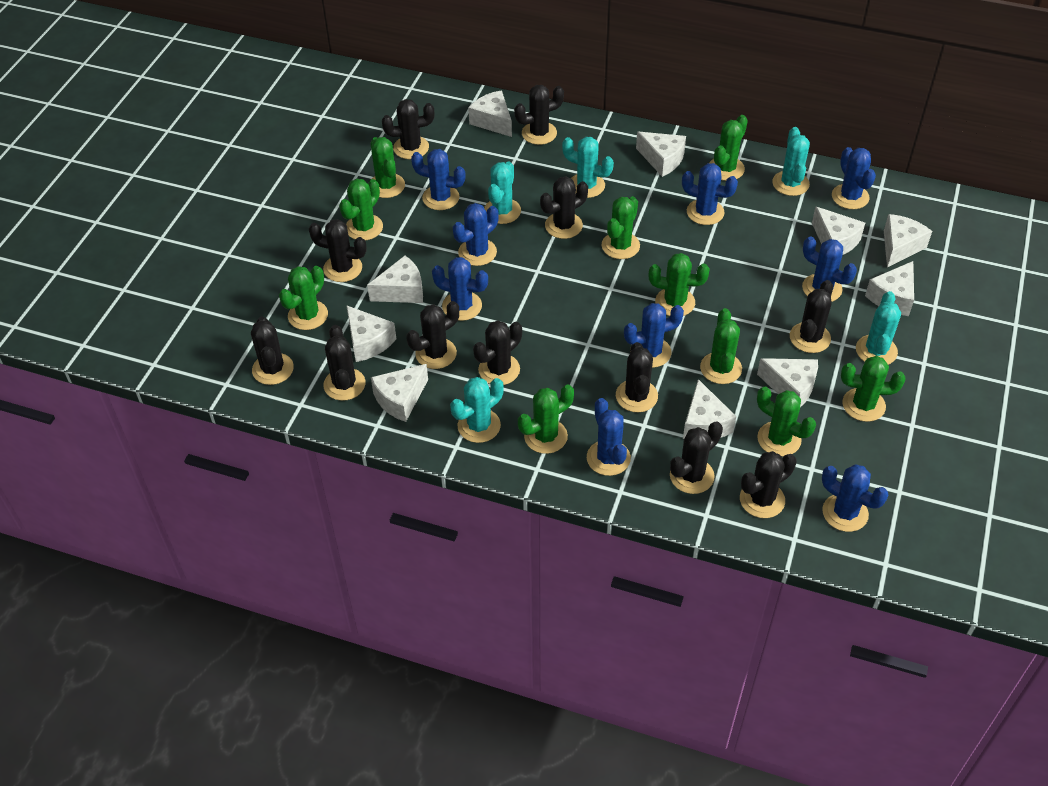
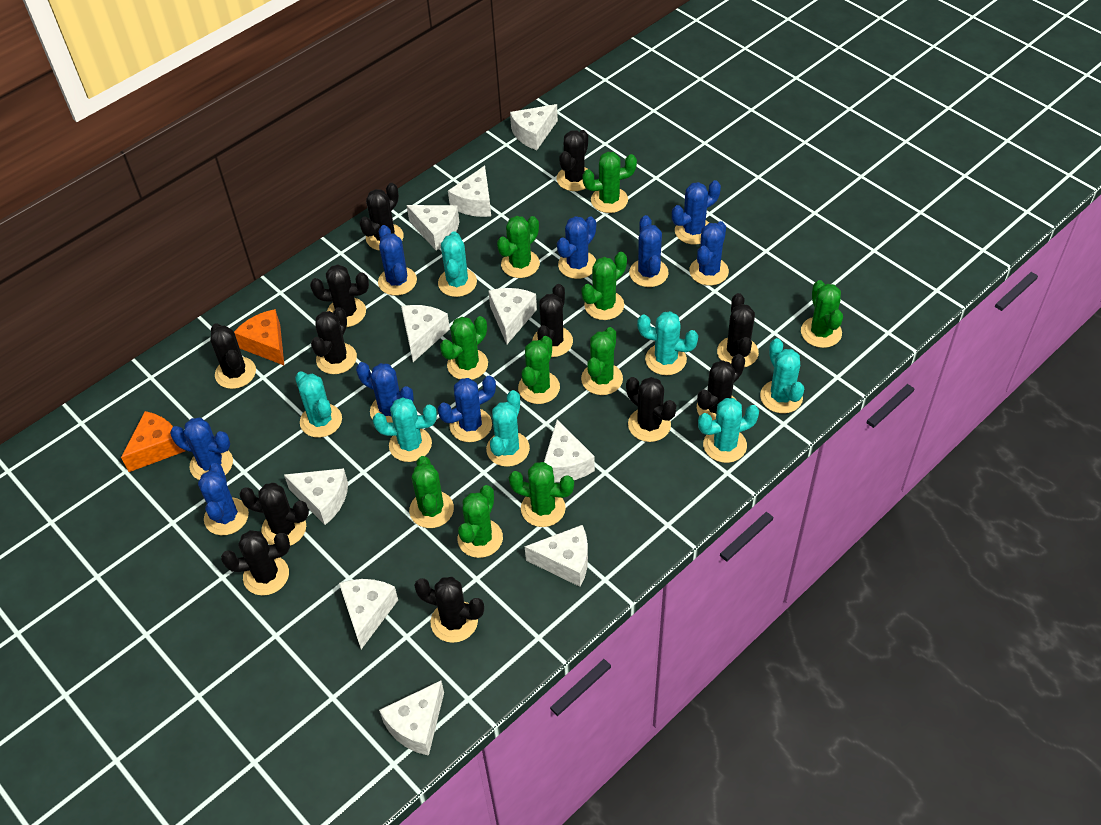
orange cheese: none = 0 -> [121,411,185,472] [234,309,284,365] = 2
turquoise cactus: [450,377,504,443] [484,161,521,224] [562,137,614,198] [772,127,810,196] [856,291,901,365] = 5 -> [295,371,342,438] [373,397,437,462] [438,231,477,297] [486,390,530,467] [637,311,698,375] [698,398,759,463] [760,338,804,413] = 7

